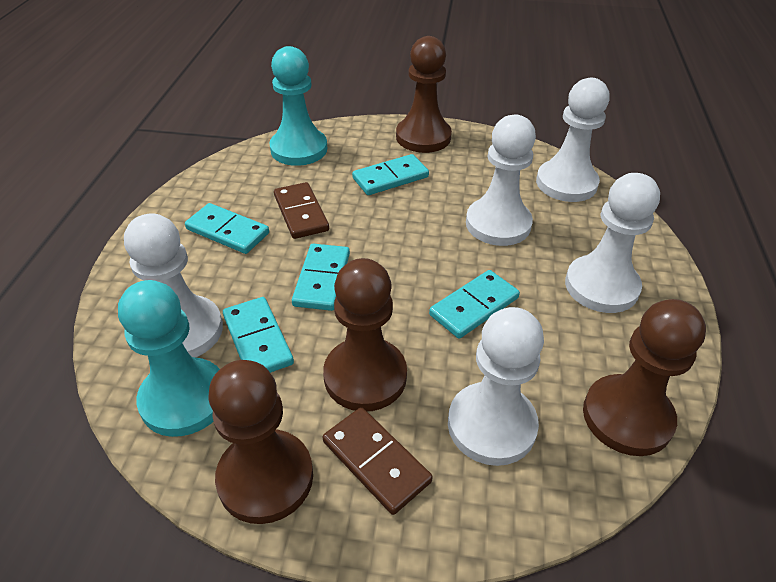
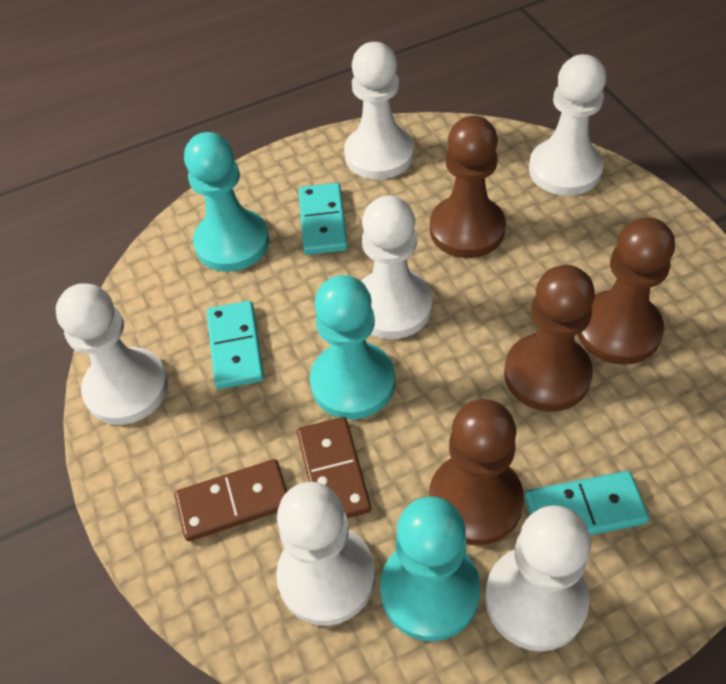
turquoise domino: [185,203,269,254] [223,297,294,373] [292,244,350,311] [352,154,429,195] [429,270,520,339] = 5 -> [207,301,264,389] [299,183,348,255] [525,471,649,535] = 3
turquoise pawn: [118,280,220,437] [269,46,327,166] = 2 -> [184,132,269,272] [310,275,395,419] [380,497,481,641] = 3
white pawn: [124,213,223,357] [448,307,544,466] [466,114,536,246] [536,78,610,202] [565,173,660,313] = 5 -> [56,283,168,425] [276,482,375,626] [344,42,414,180] [361,195,433,339] [485,505,591,651] [529,54,606,196] = 6

